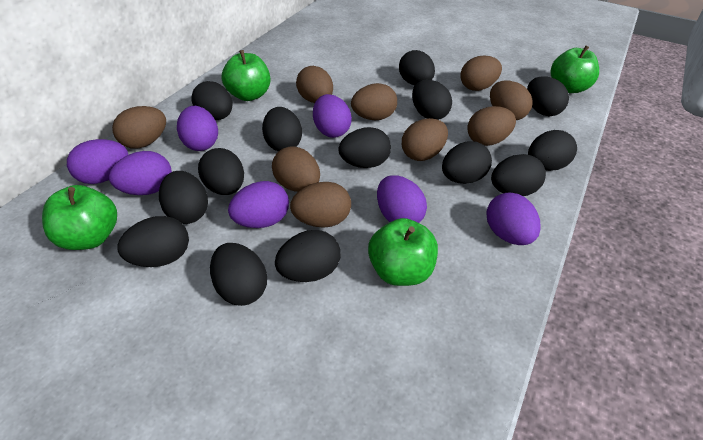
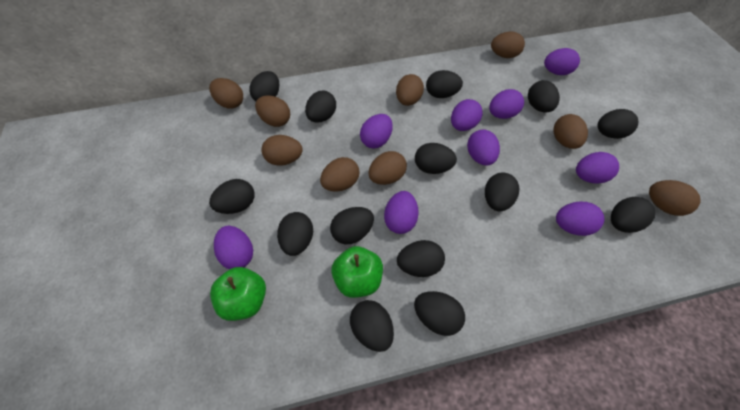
green apple: [42,185,117,250] [222,50,270,101] [368,218,438,286] [550,45,599,93] = 4 -> [210,267,266,321] [331,246,383,298] = 2
purple egg: [67,139,128,184] [109,151,172,195] [177,106,218,151] [228,181,289,228] [313,94,352,138] [377,175,427,223] [486,192,541,245] = 7 -> [214,226,253,269] [360,114,393,148] [384,191,419,234] [451,99,483,131] [467,130,500,165] [489,89,524,119] [544,48,580,75] [556,202,605,236] [576,152,619,184] = 9

